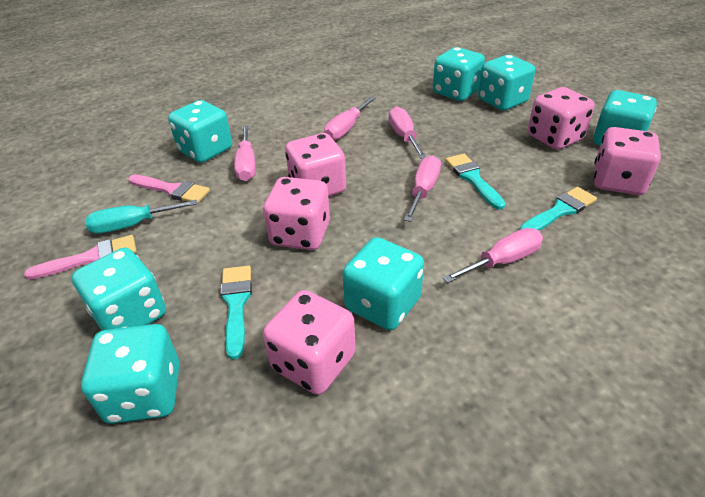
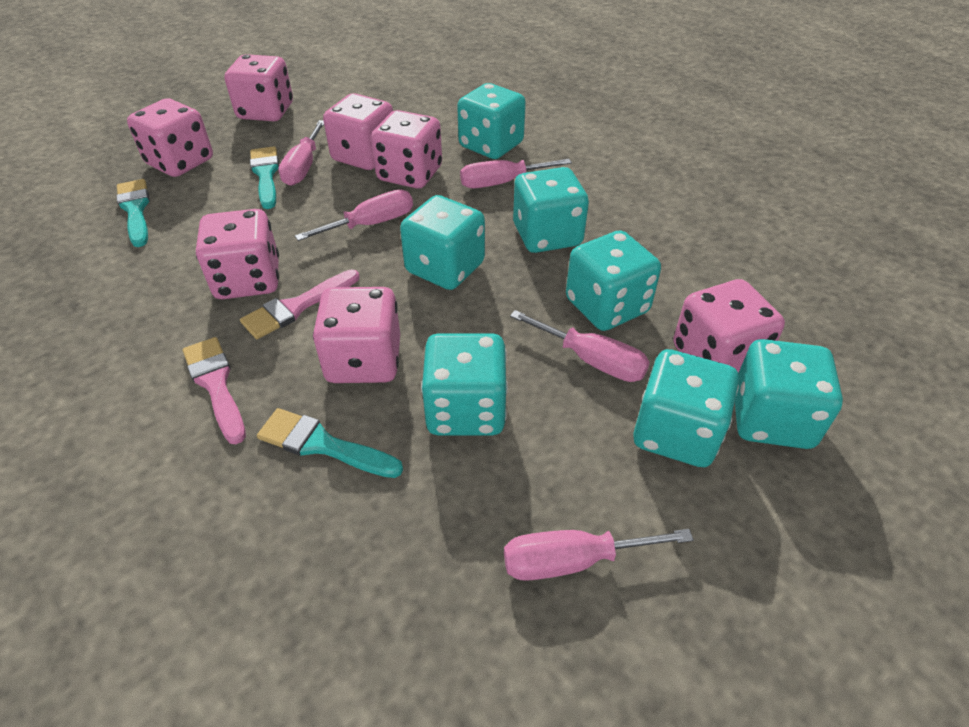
pink dice: [263,177,330,250] [263,290,356,395] [285,133,346,196] [528,87,595,150] [594,127,661,195] = 5 -> [127,98,213,177] [196,209,279,299] [225,54,293,121] [313,287,400,383] [323,93,393,170] [371,110,442,189] [673,279,785,373] = 7
turquoise screwdriver: [85,200,197,233] = 1 -> none = 0

